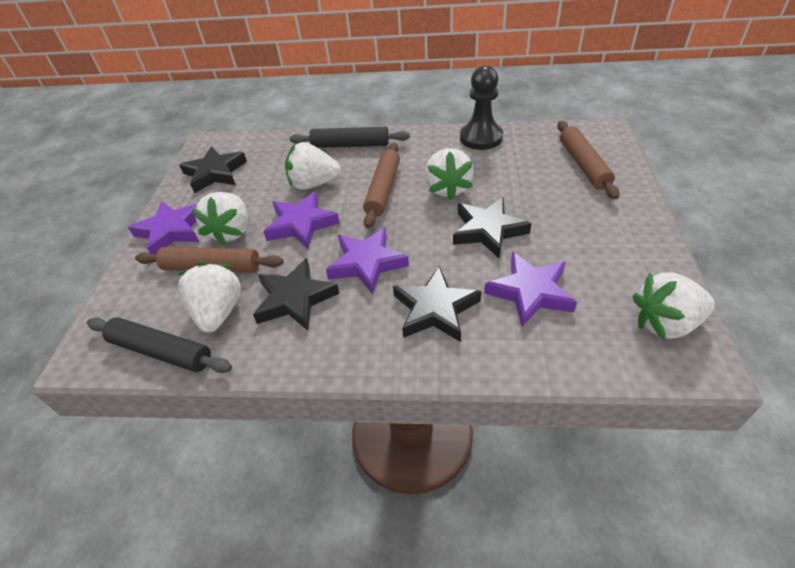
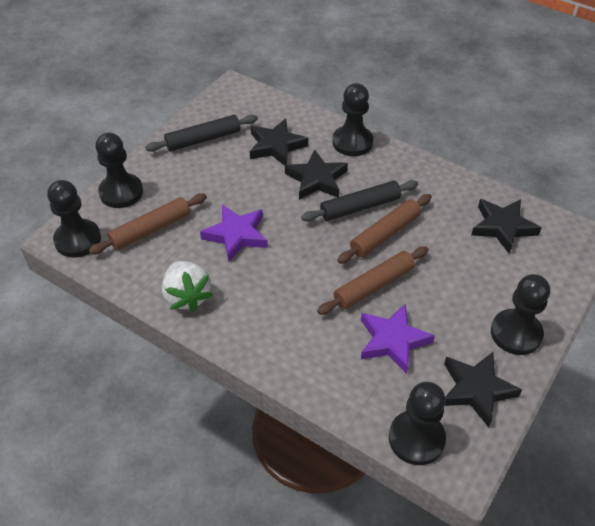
black pawn: [460,65,503,150] = 1 -> [47,180,101,258] [96,133,143,208] [332,83,373,156] [389,382,446,465] [491,274,550,355] = 5
purple star: [128,201,199,255] [263,192,340,249] [326,227,409,295] [484,252,577,327] = 4 -> [200,205,268,262] [361,303,435,374] = 2
white strawberry: [178,262,241,332] [191,192,248,246] [285,142,341,190] [425,148,474,201] [633,273,715,340] = 5 -> [162,261,213,312] = 1

